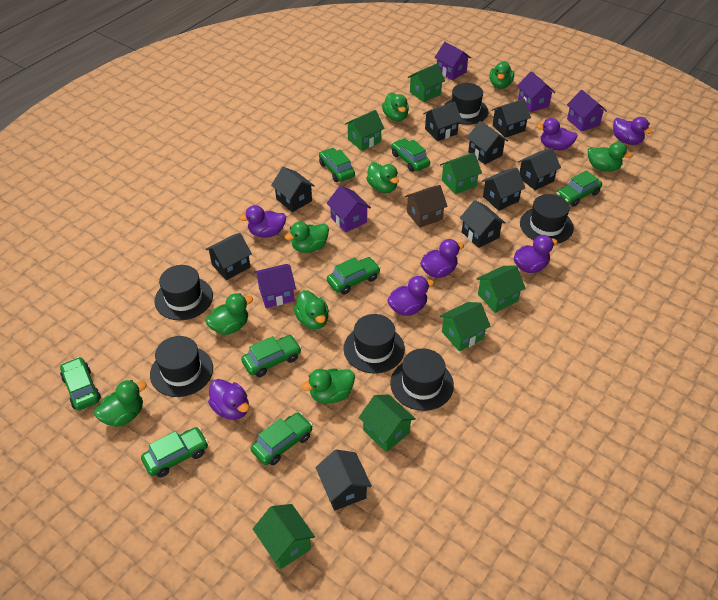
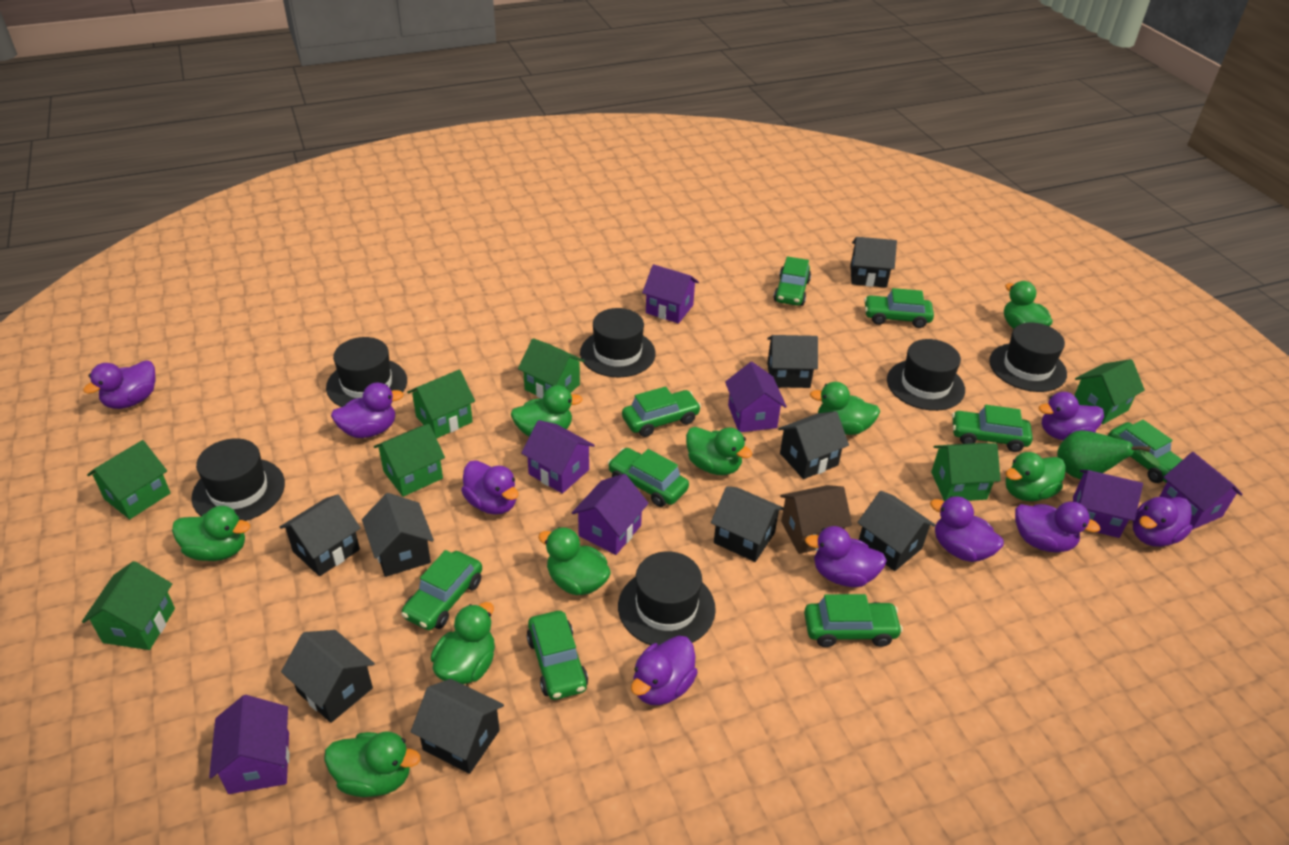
green car: [60,357,101,410] [141,427,208,478] [241,335,302,377] [251,412,313,465] [319,148,355,182] [327,257,381,295] [391,138,430,172] [557,170,602,207] = 8 -> [401,550,482,630] [527,611,588,700] [608,448,689,507] [622,387,701,437] [774,256,811,306] [804,594,903,647] [864,288,934,328] [952,405,1033,452] [1108,420,1182,483] = 9
green pear: none = 0 -> [1057,430,1161,479] = 1
purple duck: [208,379,249,420] [239,205,286,238] [387,276,434,316] [420,239,464,278] [514,235,558,273] [536,118,578,150] [613,117,653,145] = 7 -> [83,361,156,409] [331,382,404,438] [461,460,518,515] [631,636,698,705] [805,526,887,587] [930,496,1004,562] [1015,502,1100,553] [1039,392,1104,440] [1133,497,1193,547] = 9
purple house: [254,264,296,308] [327,185,371,233] [434,42,471,80] [517,71,555,112] [567,90,607,132] = 5 -> [209,695,290,794] [521,420,595,494] [572,474,649,555] [642,264,699,324] [725,362,787,432] [1073,470,1143,538] [1159,452,1243,530] = 7

